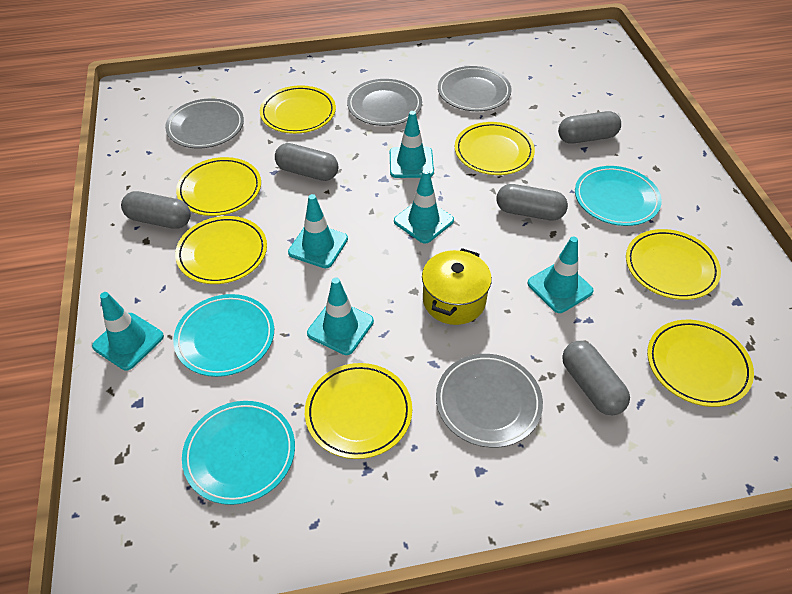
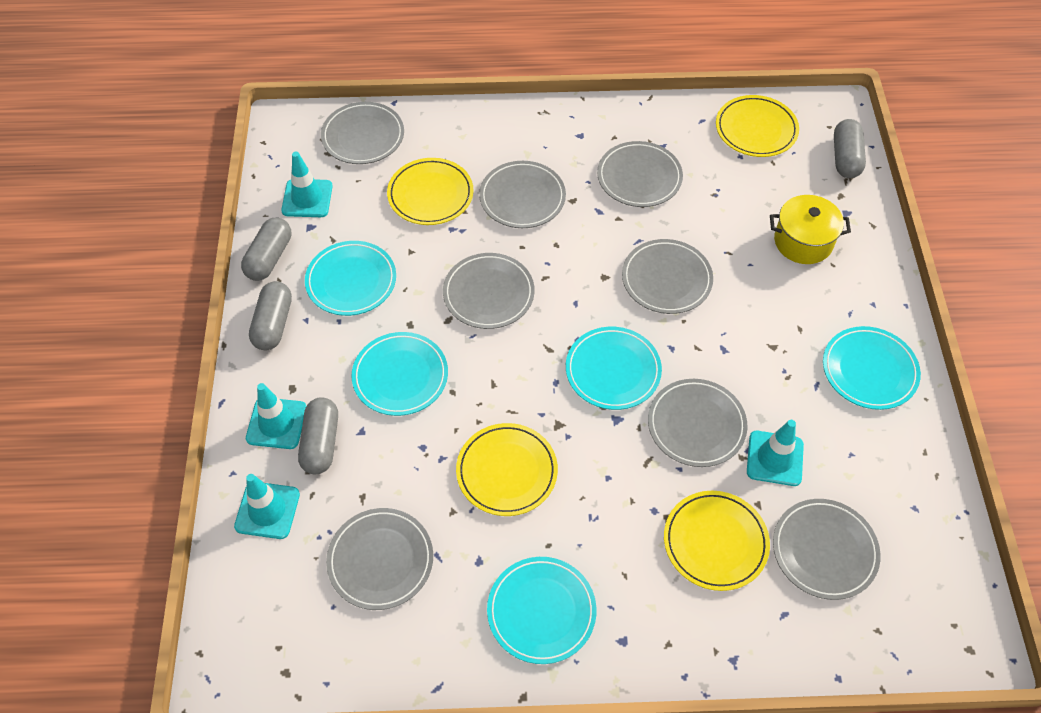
grey capsule: [121,191,191,229] [275,143,338,181] [496,184,568,220] [558,111,621,144] [562,341,630,416] = 5 -> [241,217,292,281] [249,281,292,350] [298,397,338,474] [834,119,866,178] = 4
grey plate: [165,99,244,149] [347,79,422,126] [436,354,543,448] [438,66,512,111] = 4 -> [321,102,404,164] [326,508,433,610] [443,253,535,329] [479,161,566,228] [597,141,683,207] [622,239,713,314] [648,379,747,467] [773,499,881,600] = 8
turquoise plate: [173,294,274,377] [182,401,295,505] [575,166,662,226] = 3 -> [305,241,396,316] [351,332,448,416] [487,557,596,664] [566,327,662,410] [823,326,921,410] = 5
turquoise traffic cone: [92,292,164,370] [288,194,348,268] [307,277,374,355] [390,111,434,178] [394,169,454,244] [527,236,594,313] = 6 -> [234,474,300,539] [246,383,306,449] [281,152,333,217] [747,420,804,486] = 4
yellow plate: [175,216,267,284] [176,157,261,216] [260,85,336,134] [305,363,412,459] [455,122,535,175] [626,229,721,300] [647,320,754,407] = 7 -> [387,158,473,225] [456,423,558,516] [664,491,770,591] [716,95,799,157] = 4

